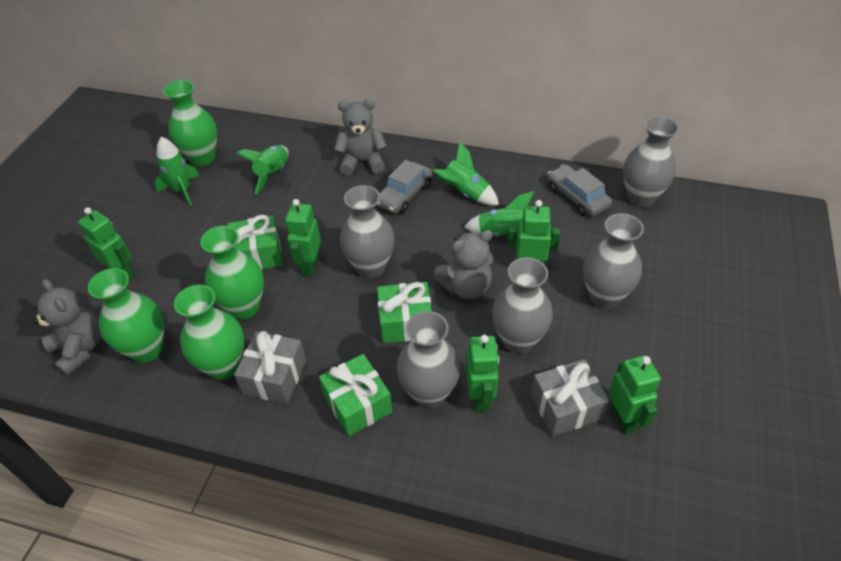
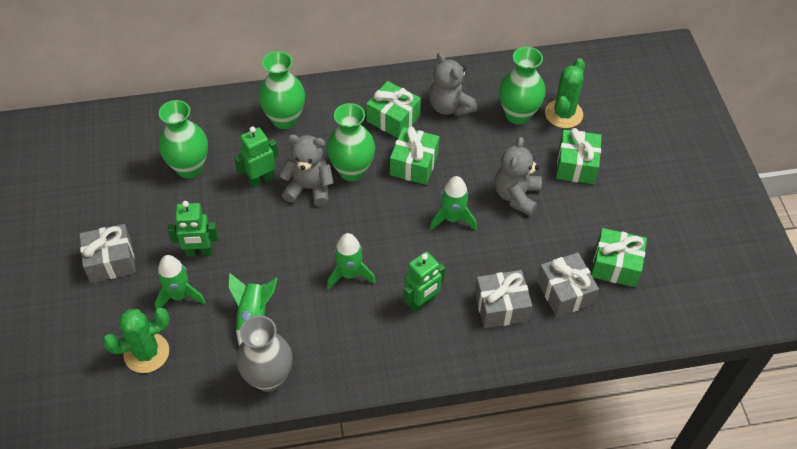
green cactus: none = 0 -> [102,308,170,373] [545,58,585,128] = 2
green gift: [227,215,283,270] [319,354,392,436] [377,282,432,343] = 3 -> [366,81,421,138] [390,126,439,185] [556,128,602,184] [591,228,647,287] = 4
green robot: [78,207,134,280] [285,199,321,276] [466,335,499,412] [507,200,560,265] [608,355,661,434] = 5 -> [168,201,219,257] [234,126,279,188] [404,252,445,313] = 3
grey car: [377,160,433,214] [547,164,612,216] = 2 -> none = 0
grey gift: [234,331,306,404] [531,359,609,436] = 2 -> [79,224,136,283] [475,270,532,328] [537,253,599,317] = 3
grey vase: [340,185,395,278] [397,311,461,408] [492,257,553,354] [583,213,644,309] [623,116,679,207] = 5 -> [236,315,292,392] = 1

